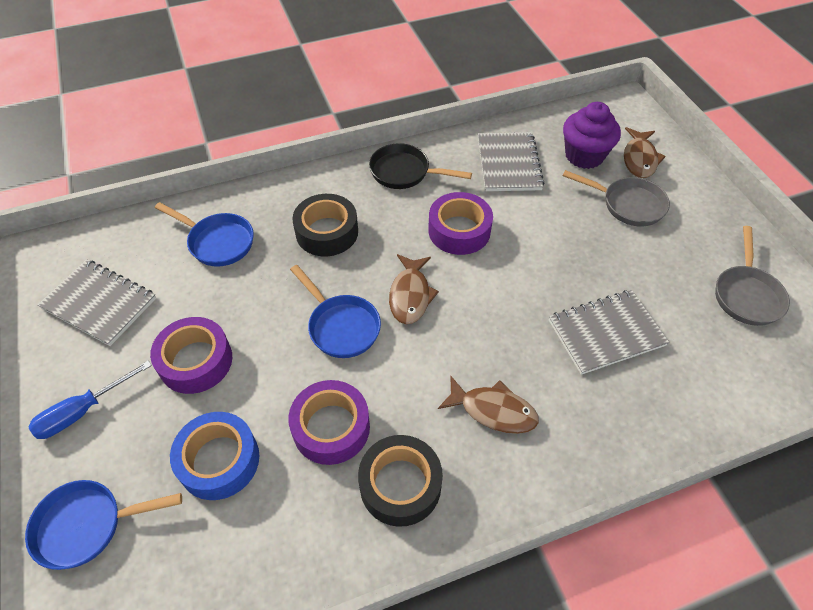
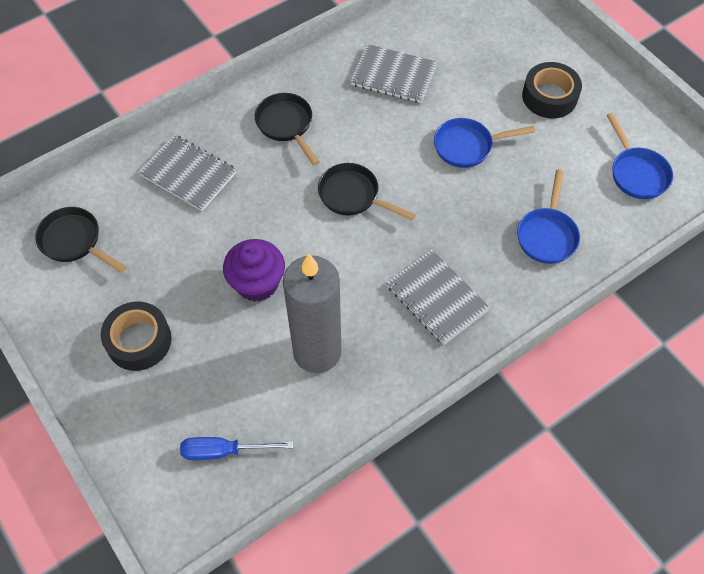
black pan: [369,143,472,189] = 1 -> [35,207,126,273] [255,93,320,166] [318,163,416,221] = 3
blue tape: [170,412,259,500] = 1 -> none = 0
brown fish: [389,254,439,324] [438,376,539,434] [624,127,666,178] = 3 -> none = 0
grey candle: none = 0 -> [283,253,341,373] = 1
grey pan: [563,170,670,226] [715,226,790,326] = 2 -> none = 0
purple tape: [150,317,232,394] [288,380,370,465] [428,192,493,255] = 3 -> none = 0

